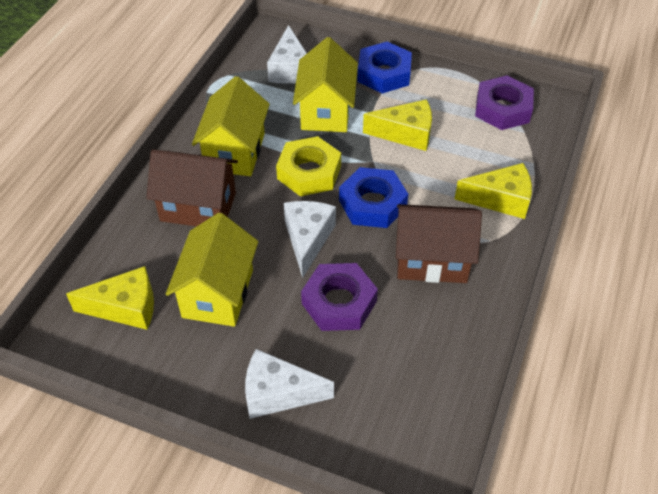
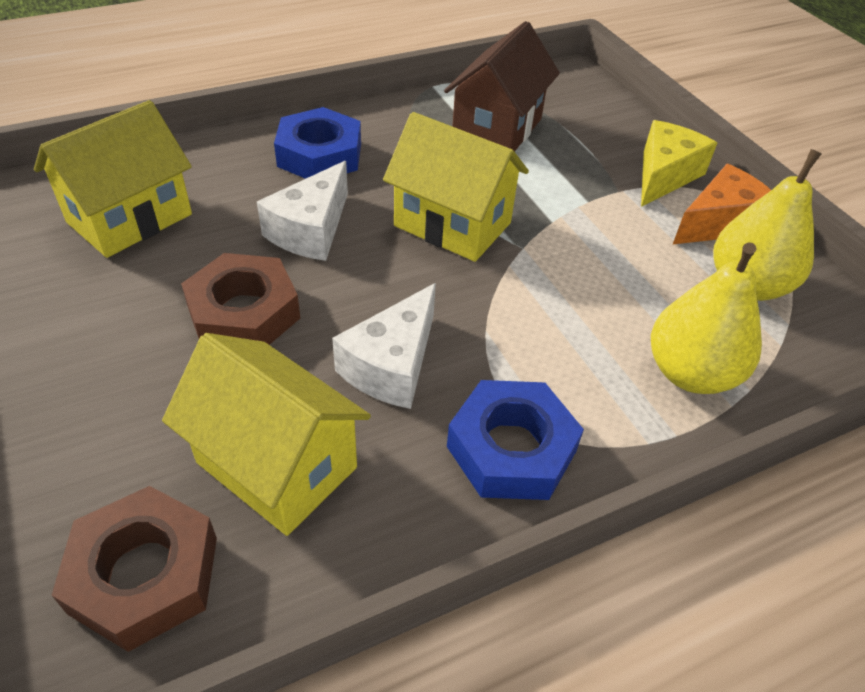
brown house: [147,149,238,226] [396,204,482,283] = 2 -> [444,21,560,152] = 1
brown nut: none = 0 -> [52,486,217,652] [181,253,300,345] = 2
orange cheese: none = 0 -> [672,164,771,245] = 1
purple nut: [301,263,378,331] [475,75,534,130] = 2 -> none = 0
white cheese: [245,349,334,419] [267,25,307,84] [284,201,336,278] = 3 -> [257,161,348,261] [332,283,436,409] = 2
yellow cheese: [66,266,154,330] [363,99,432,151] [455,163,532,219] = 3 -> [641,120,717,207] = 1
yellow nut: [276,136,341,196] = 1 -> none = 0
yellow pear: none = 0 -> [651,242,762,394] [713,149,822,301] = 2

